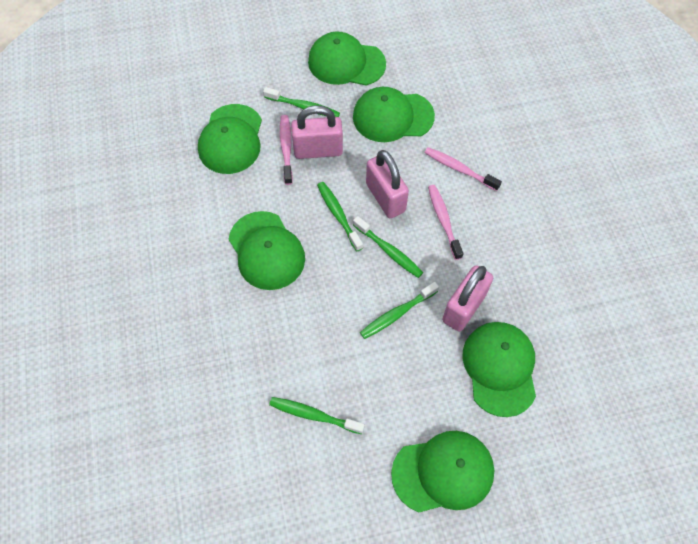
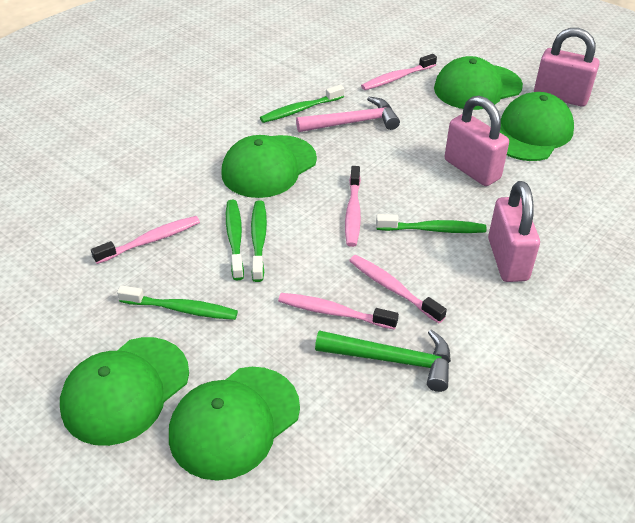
green cap: [198,104,262,174] [229,211,305,290] [308,31,386,86] [353,87,435,142] [391,431,494,512] [463,322,536,417] = 6 -> [60,337,189,446] [169,367,300,481] [221,135,317,198] [434,56,523,110] [500,92,574,161] = 5
green hammer: none = 0 -> [315,329,451,392] = 1
pink hammer: none = 0 -> [296,97,400,132] = 1
pink toothbrush: [280,115,293,185] [424,147,502,191] [428,185,463,260] = 3 -> [91,216,200,264] [278,293,399,330] [345,166,361,247] [349,255,447,323] [361,54,437,90] = 5

